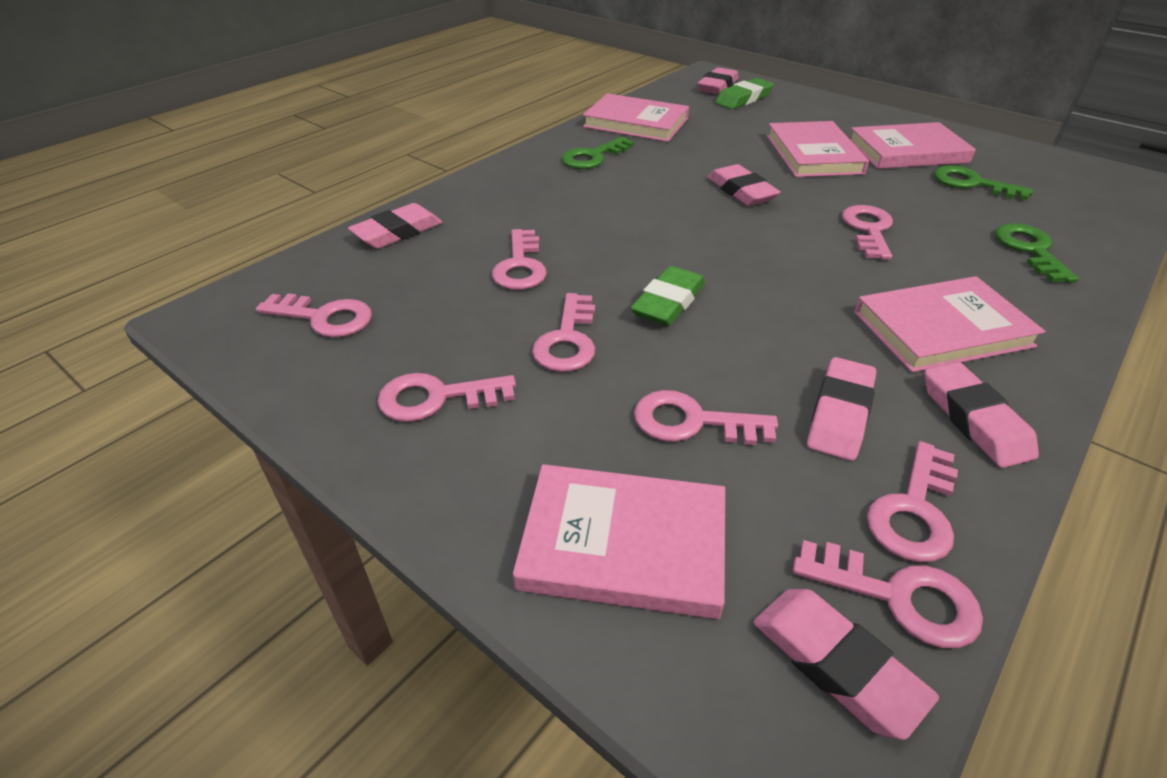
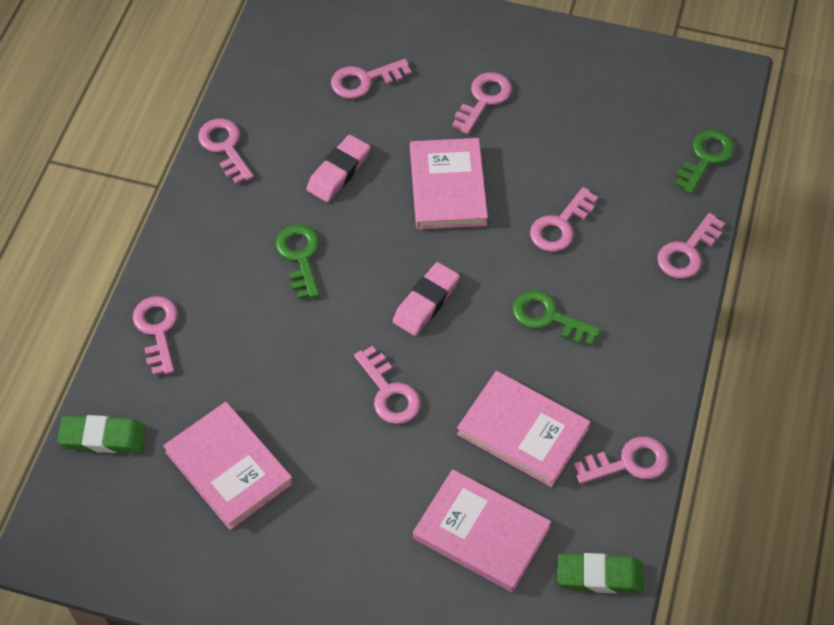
pink book: [513,464,725,619] [583,93,689,142] [767,121,869,177] [850,122,976,169] [854,276,1046,372] = 5 -> [163,402,293,530] [410,138,488,230] [413,469,551,592] [457,371,590,487] = 4
pink eraser: [348,203,442,249] [697,67,739,95] [708,164,781,206] [753,589,939,740] [807,357,876,461] [925,362,1039,468] = 6 -> [306,135,370,202] [393,262,460,336] = 2

